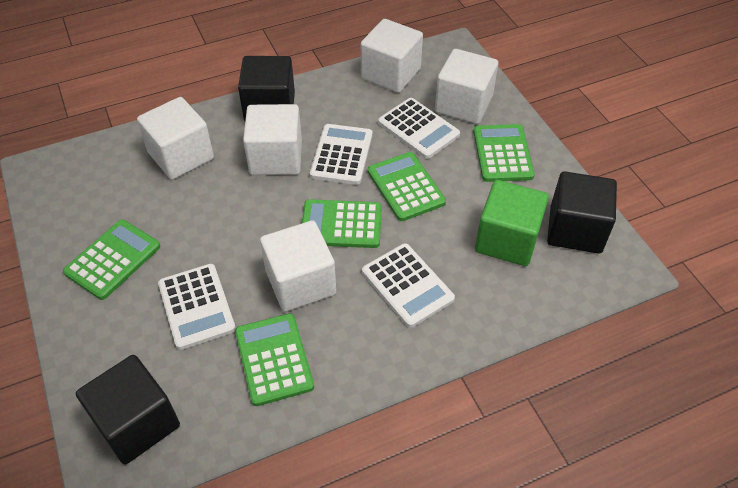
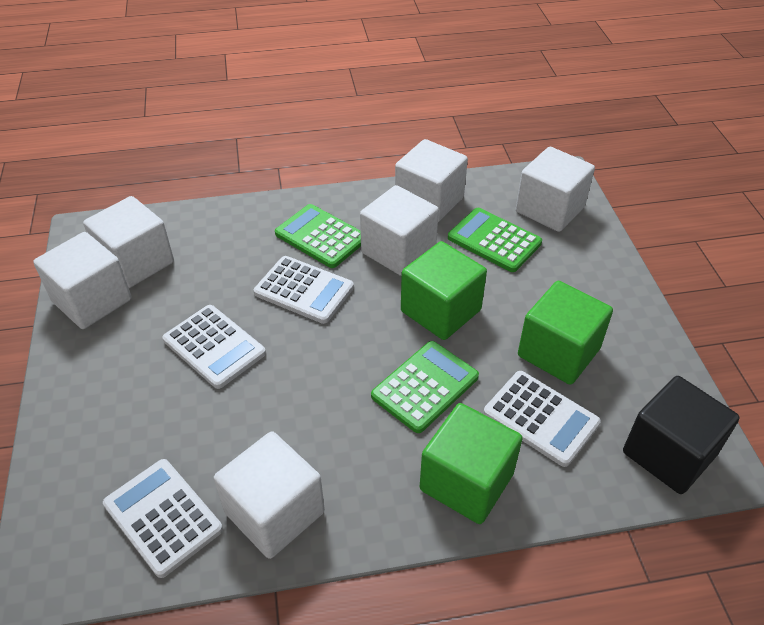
black cube: [76,355,180,464] [238,56,295,121] [547,171,617,254] = 3 -> [623,376,739,494] = 1
green calculator: [63,220,160,300] [235,313,314,406] [302,199,382,248] [368,152,446,221] [473,124,535,182] = 5 -> [275,204,361,268] [371,341,479,433] [448,208,542,272] = 3
green cube: [475,180,549,266] = 1 -> [401,241,487,340] [420,403,523,524] [518,281,613,385] = 3
white cube: [137,97,214,180] [243,104,302,175] [260,220,336,312] [361,19,423,93] [435,49,498,124] = 5 -> [33,232,132,329] [83,196,174,288] [214,431,325,559] [360,185,439,276] [395,139,468,222] [516,147,595,232] = 6

